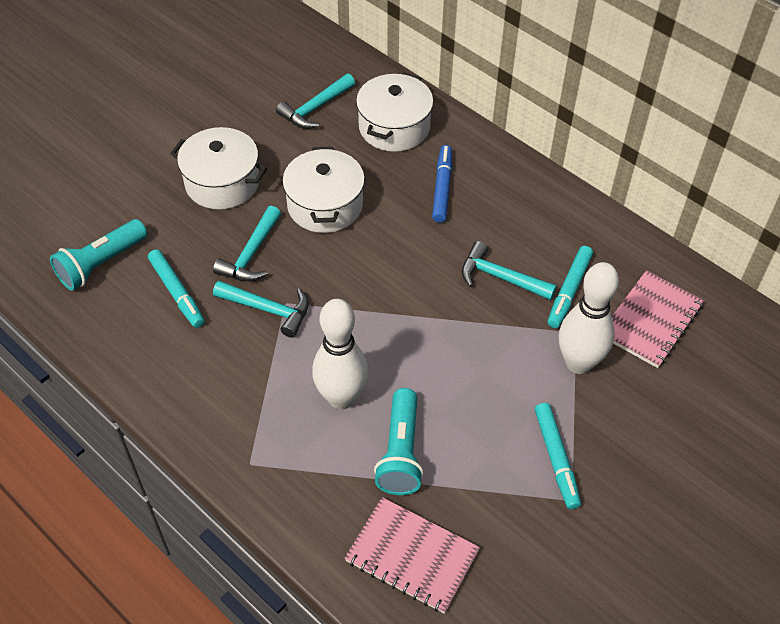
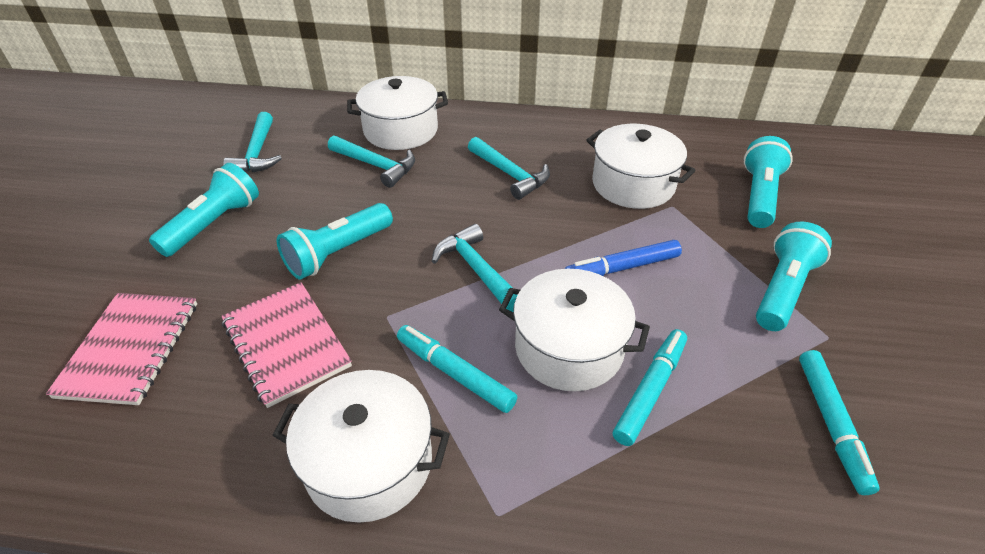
turquoise flashlight: [50,219,147,291] [374,388,424,495] = 2 -> [149,163,259,257] [277,203,393,280] [744,136,793,228] [756,221,832,331] = 4
white bowling pin: [312,299,368,410] [559,262,619,374] = 2 -> none = 0
white pot: [170,127,267,209] [282,147,365,233] [356,72,434,152] = 3 -> [272,370,450,523] [347,76,448,150] [499,269,650,391] [586,124,696,209] = 4

